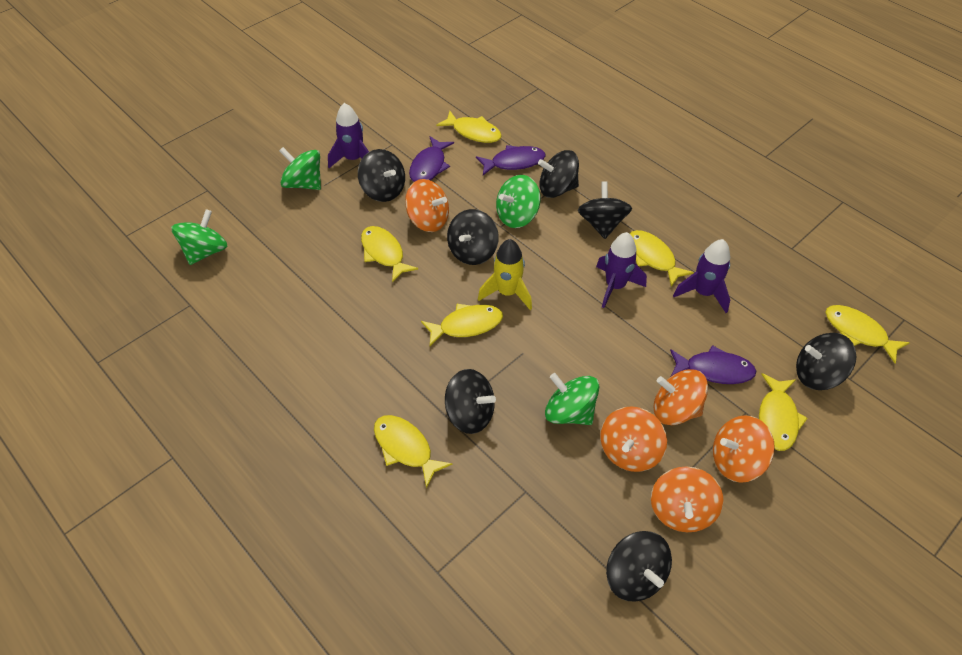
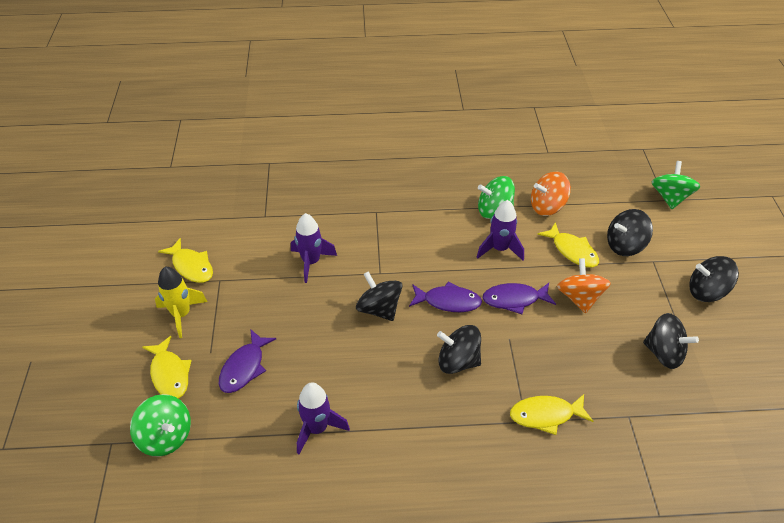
black spinning top: [358,149,405,202] [445,369,496,434] [447,209,499,265] [538,150,579,198] [578,181,632,239] [606,531,672,602] [796,333,856,390] = 7 -> [356,271,402,321] [437,325,481,374] [607,209,653,256] [643,313,699,369] [689,256,739,302] = 5
green spinning top: [171,209,227,265] [279,147,321,190] [496,175,541,228] [545,373,600,425] = 4 -> [130,394,191,456] [478,176,515,219] [652,161,700,209] = 3
orange spinning top: [405,179,449,232] [600,406,667,472] [651,466,724,532] [653,369,708,425] [713,415,775,483] = 5 -> [531,172,571,216] [557,258,611,313] = 2
yellow fish: [361,226,418,283] [374,415,453,488] [421,304,503,346] [436,111,502,143] [630,230,694,287] [759,373,808,451] [825,305,910,363] = 7 -> [142,336,192,399] [158,238,213,283] [510,394,593,435] [537,222,599,268] = 4

